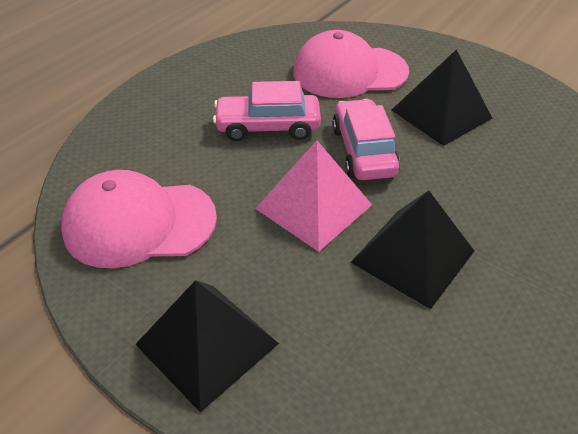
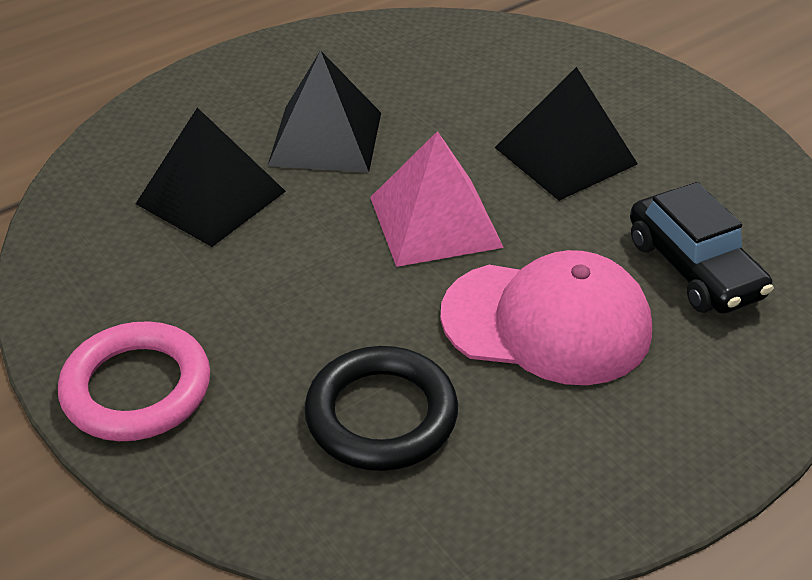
black car: none = 0 -> [630,182,773,314] = 1
black ring: none = 0 -> [304,346,458,471] = 1
pink cap: [61,170,217,268] [293,30,409,98] = 2 -> [440,250,652,385] = 1
pink car: [213,81,321,141] [332,99,400,180] = 2 -> none = 0
pink ring: none = 0 -> [58,321,210,441] = 1

